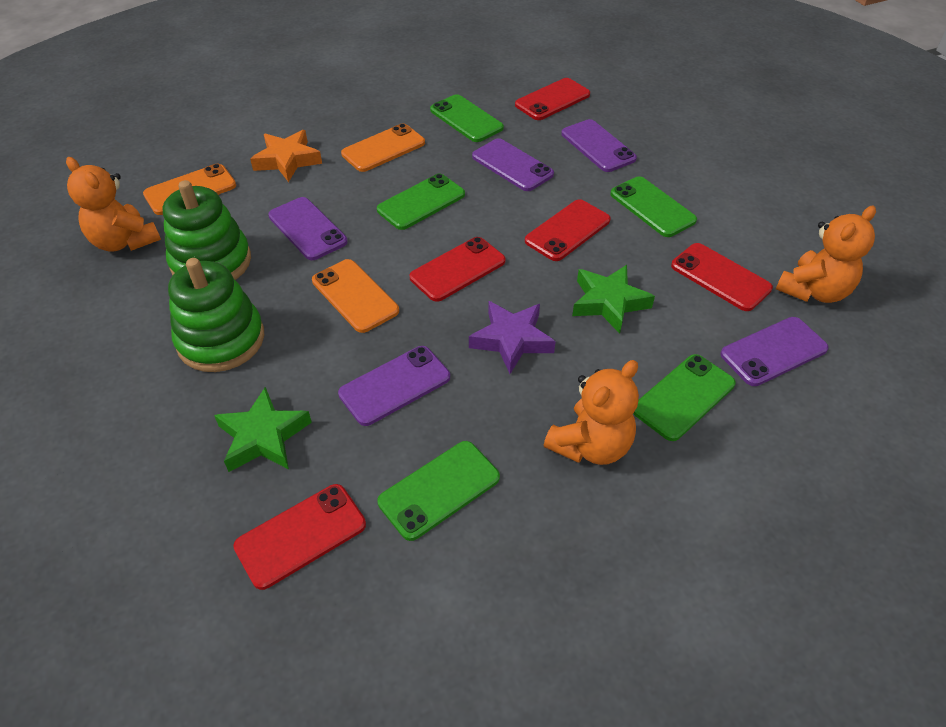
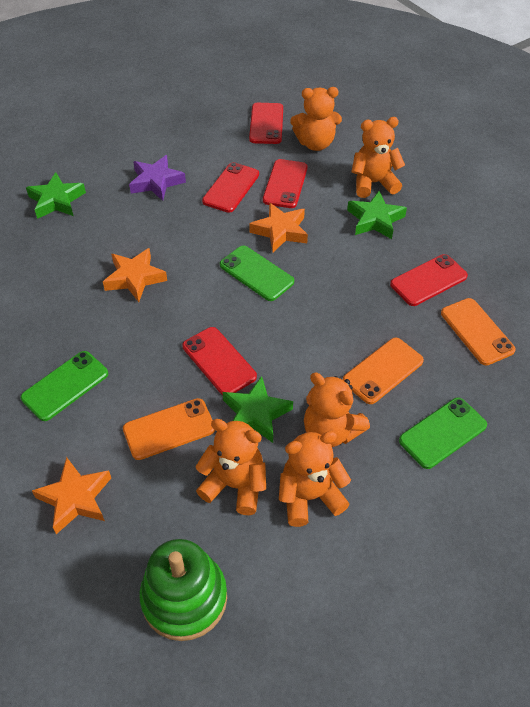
green phone: [377,174,465,230] [377,441,500,541] [430,94,504,142] [610,176,697,237] [633,354,735,441] = 5 -> [21,351,108,421] [220,246,294,301] [399,398,487,469] = 3
green stacking toy: [163,180,251,280] [168,258,264,372] = 2 -> [139,539,227,641] = 1
green star: [214,387,312,472] [572,265,655,334] = 2 -> [26,172,86,219] [223,376,293,443] [347,191,407,239] = 3
orange star: [250,130,322,182] = 1 -> [32,457,111,534] [103,248,167,302] [249,202,308,252] = 3
orange teddy bear: [66,157,161,252] [544,360,639,465] [776,206,876,303] = 3 -> [195,419,266,515] [279,431,351,527] [290,87,342,151] [304,373,370,447] [351,117,405,198] = 5
purple phone: [268,197,348,260] [338,346,450,426] [472,138,554,191] [561,119,637,172] [720,317,829,386] = 5 -> none = 0

